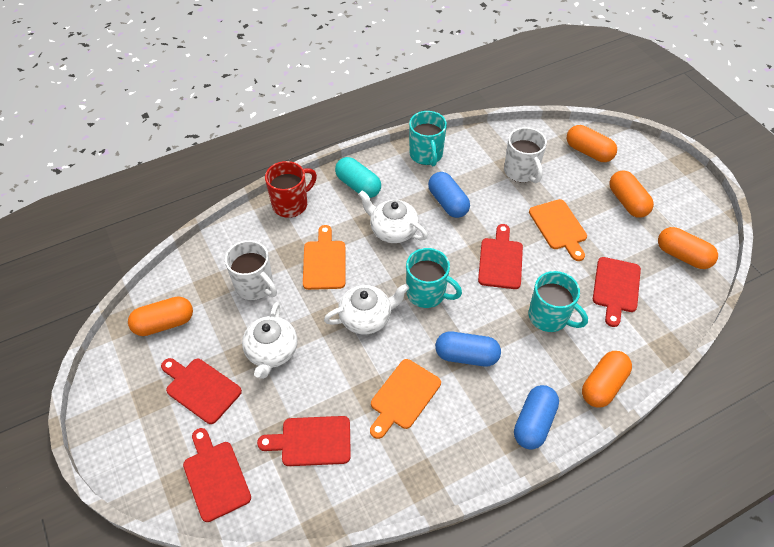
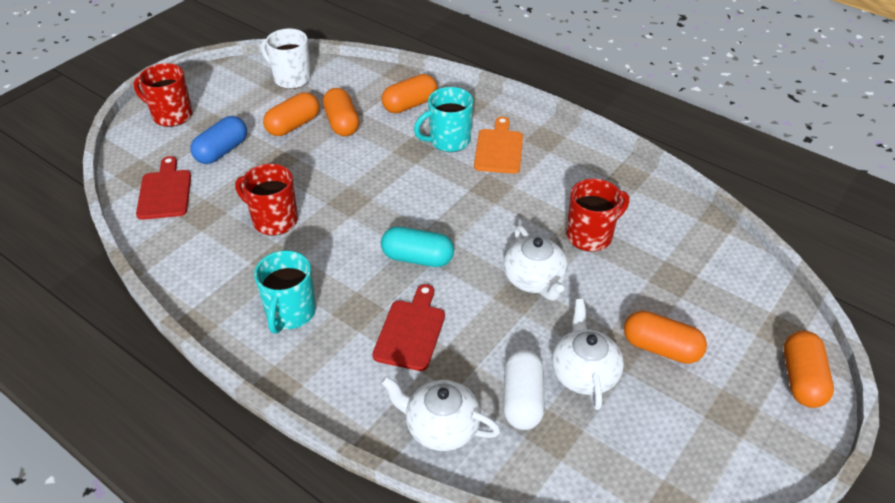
blue capsule: [428,172,470,218] [435,331,501,366] [514,385,559,450] = 3 -> [191,116,247,164] = 1
orange cutting board: [303,225,345,290] [370,359,441,439] [529,199,587,261] = 3 -> [474,117,523,174] = 1
red cutting board: [161,358,242,424] [183,428,251,522] [257,416,351,466] [478,224,523,289] [593,257,641,327] = 5 -> [136,156,191,220] [372,284,445,371] = 2
red mug: [265,161,317,218] = 1 -> [133,63,192,127] [235,164,298,236] [567,179,629,252] = 3
turquoise mug: [406,248,462,308] [409,111,447,166] [529,271,588,332] = 3 -> [254,250,316,334] [414,87,473,152] = 2
white capsule: none = 0 -> [503,350,544,430] = 1
white mug: [225,240,277,300] [504,127,547,183] = 2 -> [261,29,311,89] = 1

